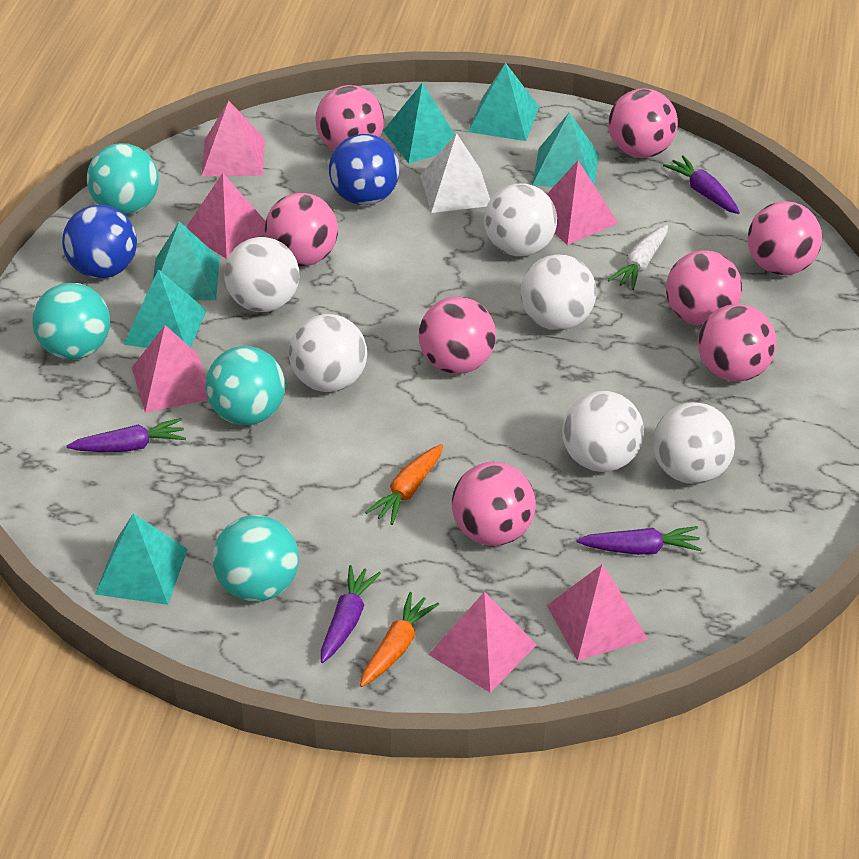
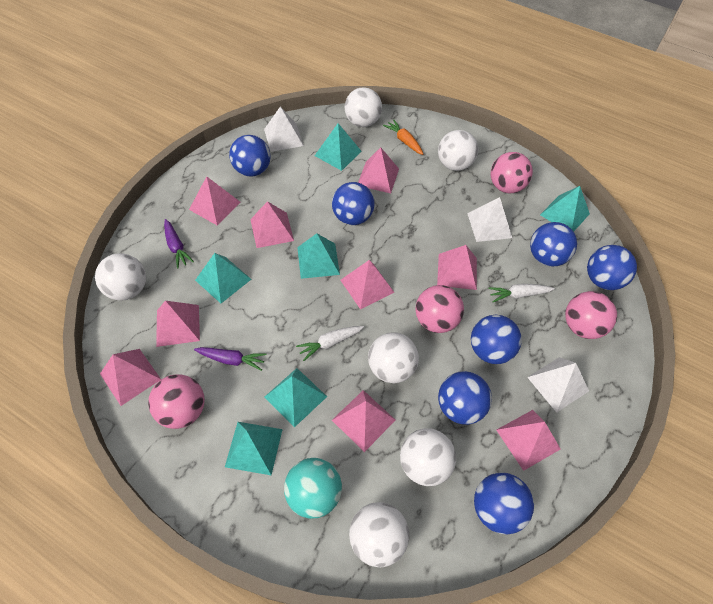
blue ball: [62,205,137,278] [329,134,399,205] = 2 -> [229,135,270,176] [332,182,374,225] [438,371,492,425] [471,315,522,364] [474,473,534,534] [530,222,577,267] [587,245,637,290] = 7
orange carrot: [360,592,439,687] [365,444,443,525] = 2 -> [383,119,423,155] = 1
pink ball: [265,193,338,266] [315,85,384,150] [419,296,496,374] [452,462,536,546] [608,88,678,158] [666,250,742,326] [698,304,776,382] [747,201,822,275] = 8 -> [148,374,205,429] [416,285,464,333] [491,152,533,193] [565,291,617,339] = 4
pink pyramid: [132,325,208,413] [186,173,266,259] [201,101,265,176] [428,592,537,693] [547,161,618,245] [547,564,648,661] = 6 -> [100,349,161,406] [156,301,200,347] [189,176,241,225] [250,201,294,248] [332,390,396,452] [341,260,395,309] [358,147,399,193] [437,245,477,290] [496,410,561,471] = 9
purple carrot: [66,418,186,452] [321,565,381,663] [577,526,702,555] [663,155,740,214] = 4 -> [164,219,194,269] [194,347,266,371] = 2
turquoise ball: [32,283,110,360] [87,143,159,215] [205,346,285,425] [213,515,299,602] = 4 -> [284,458,342,519] = 1
white carrot: [608,225,668,290] = 1 -> [296,326,364,361] [488,284,555,302] = 2
white pyramid: [420,133,490,213] = 1 -> [264,107,304,152] [467,197,512,242] [527,357,589,413] = 3

